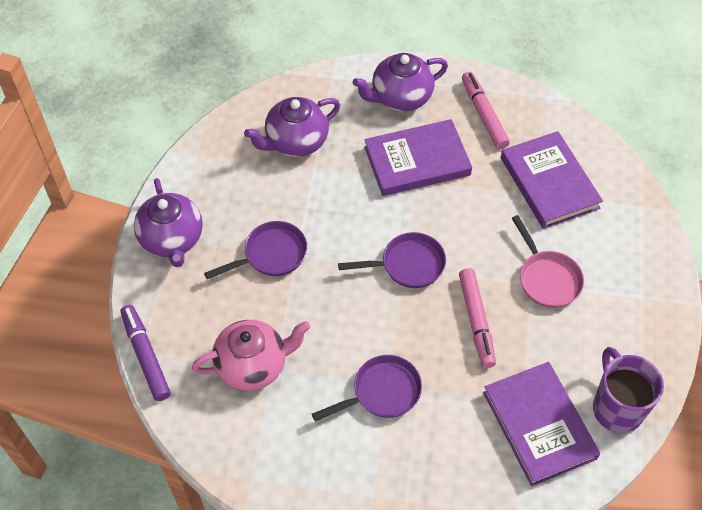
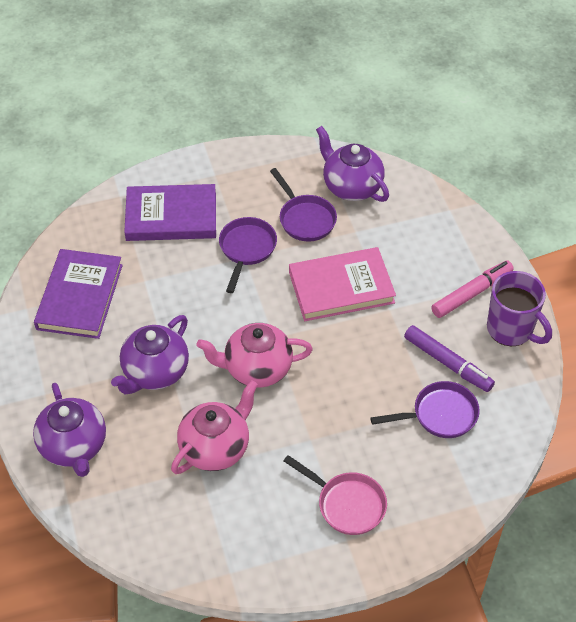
pink book: none = 0 -> [289,247,396,321] = 1
pink marker: [459,268,496,368] [462,71,510,149] = 2 -> [431,260,514,318] = 1
pink teapot: [192,320,310,391] = 1 -> [171,380,258,474] [196,323,313,388] = 2
purple book: [364,119,472,196] [483,362,600,486] [501,131,603,229] = 3 -> [34,249,123,339] [124,184,216,241] = 2

